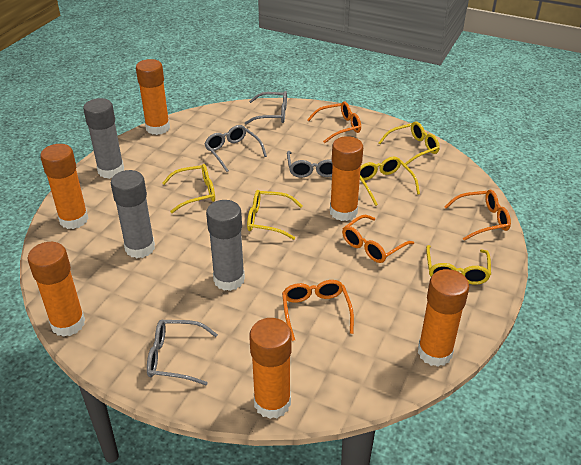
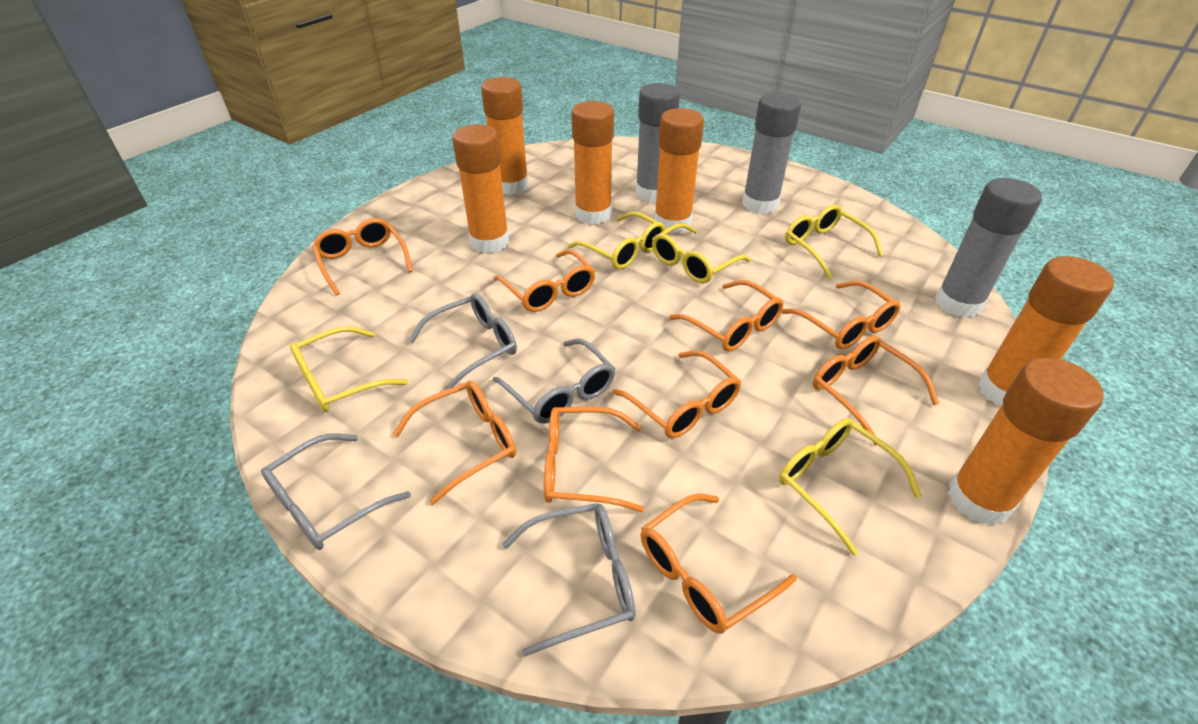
orange glasses: [282,280,354,341] [307,101,361,143] [342,215,414,263] [444,190,511,241] = 4 -> [312,218,413,295] [393,381,516,505] [493,249,596,312] [544,407,644,512] [613,350,741,438] [641,493,797,634] [669,280,784,351] [781,281,900,349] [813,336,939,445] = 9

